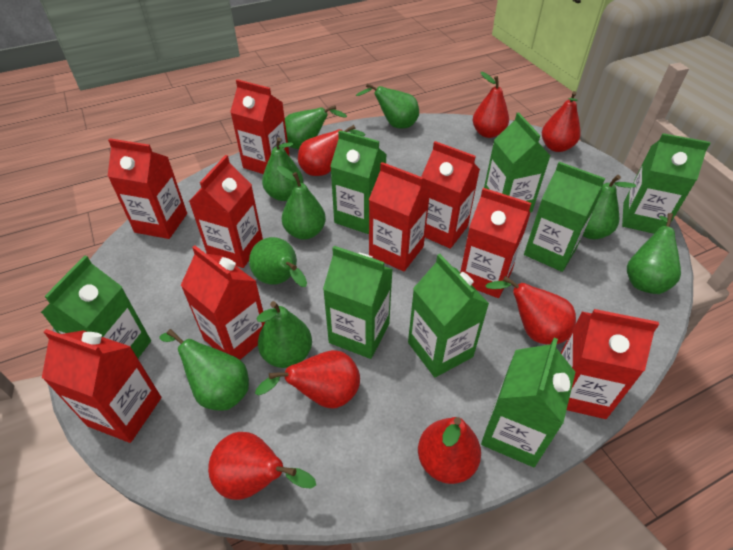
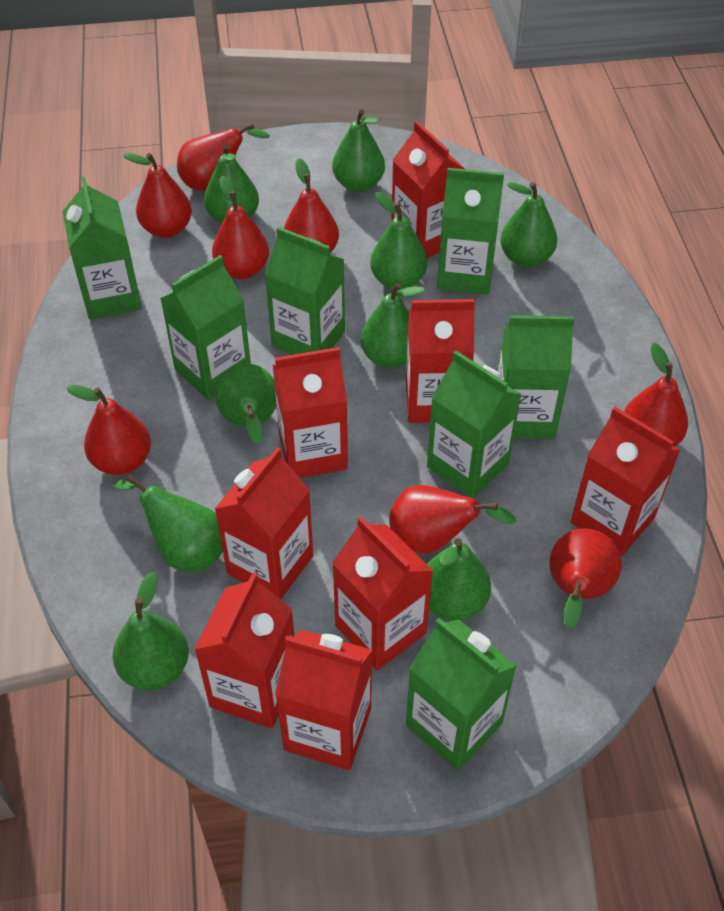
green carton: [41,255,151,358] [323,246,393,359] [330,130,387,234] [408,254,489,377] [481,338,576,467] [484,113,550,213] [524,162,605,272] [622,133,710,234] = 8 -> [62,176,142,320] [160,255,251,400] [264,227,345,355] [406,617,517,770] [427,350,522,498] [437,168,504,294] [498,315,575,439] = 7
red carton: [42,329,161,443] [108,138,187,239] [181,245,265,360] [189,155,263,268] [230,79,290,174] [369,162,431,271] [421,141,480,249] [460,188,531,298] [561,309,659,419] = 9 -> [194,573,294,729] [215,447,313,599] [273,347,348,478] [275,629,372,770] [332,516,433,670] [391,121,465,258] [406,299,475,423] [571,407,680,556] = 8
red pear: [208,432,316,500] [255,350,360,409] [298,125,366,176] [418,417,481,484] [473,72,509,138] [485,276,576,345] [542,91,581,152] = 7 -> [66,385,151,475] [123,153,192,238] [177,123,270,191] [212,176,269,279] [284,158,339,253] [389,485,516,554] [549,528,622,629] [624,343,688,447] = 8

